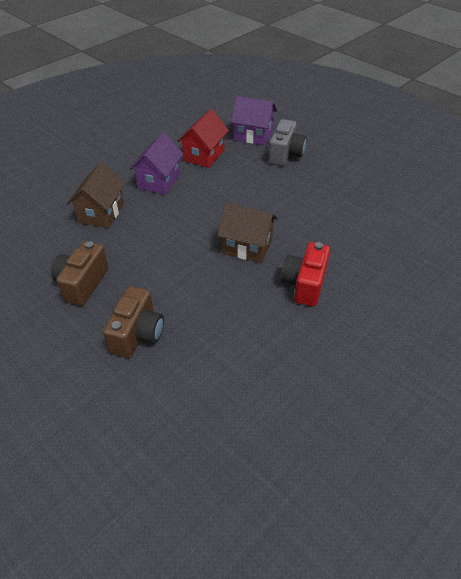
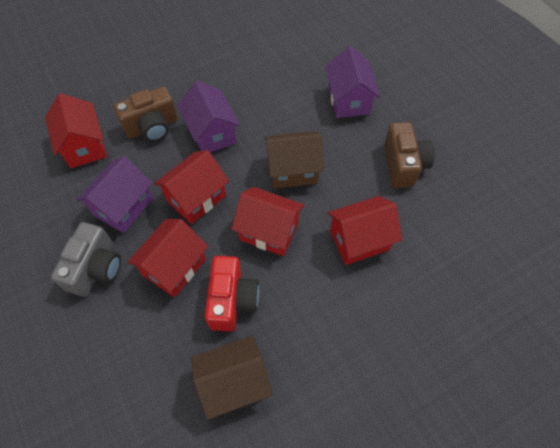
purple house: [129,133,183,195] [231,96,277,145] = 2 -> [77,156,153,233] [177,81,240,153] [325,46,380,118] = 3
red house: [177,109,229,168] = 1 -> [45,93,107,168] [127,219,208,297] [154,150,229,224] [232,187,305,256] [328,196,402,265] = 5

